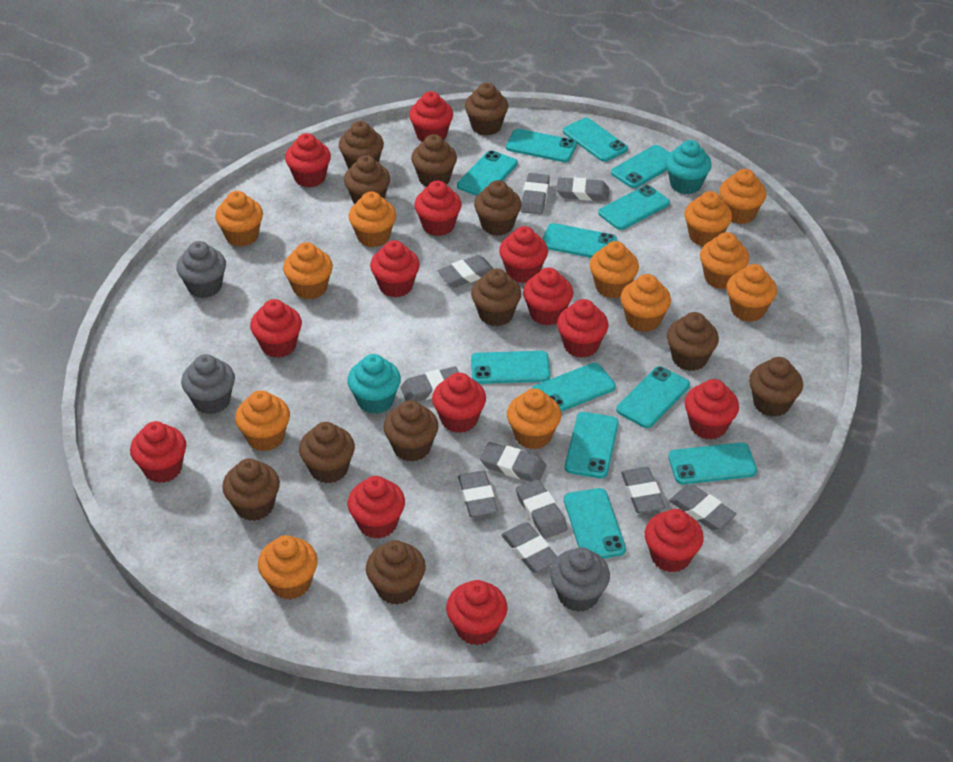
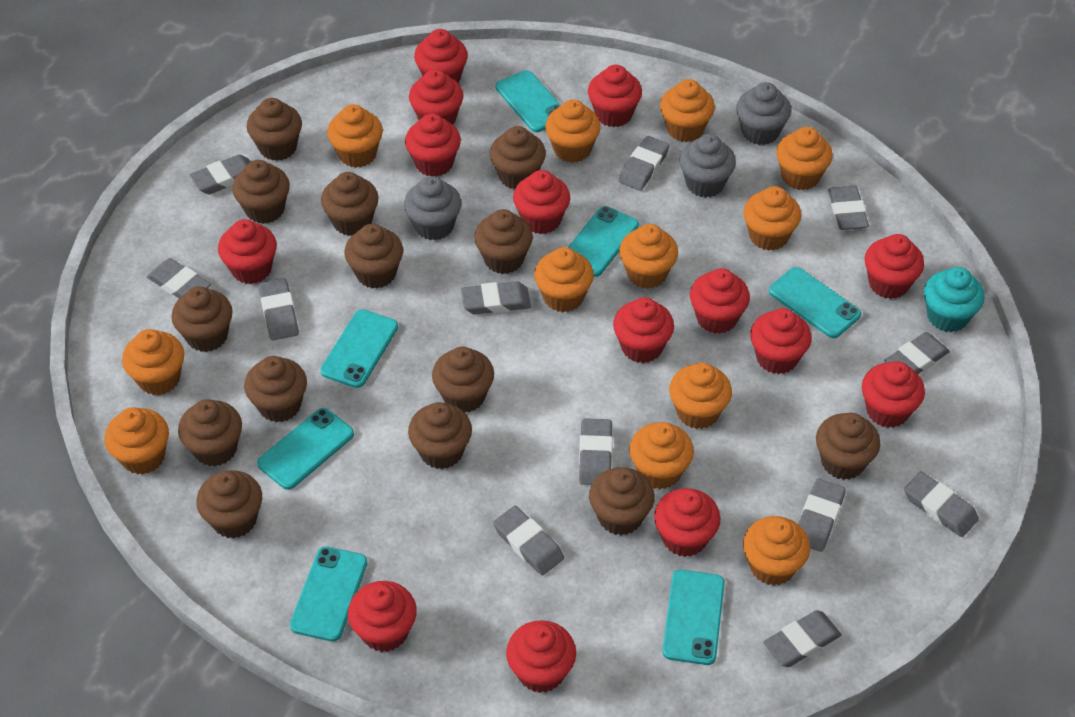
brown cupcake: [222,458,280,521] [299,422,355,483] [339,121,384,169] [344,155,390,204] [366,540,426,605] [384,400,439,462] [411,134,457,187] [465,83,508,136] [471,268,521,326] [474,180,522,236] [667,312,719,371] [749,357,803,417] = 12 -> [171,286,233,352] [178,399,242,466] [196,470,262,539] [232,160,290,224] [244,356,307,422] [247,98,302,161] [321,172,379,236] [344,224,403,289] [408,402,472,469] [432,347,494,412] [474,209,533,274] [490,126,546,189] [589,467,655,535] [816,413,880,480] = 14
grey eraser: [400,366,459,402] [438,255,494,288] [458,470,498,517] [480,442,546,481] [501,522,557,573] [516,479,568,539] [520,173,550,214] [557,177,609,201] [621,467,665,513] [669,484,736,531] = 10 -> [147,258,211,299] [190,155,251,194] [259,278,299,340] [461,281,531,314] [493,506,564,575] [579,418,613,485] [618,136,670,191] [763,610,842,667] [798,479,846,552] [828,186,869,230] [884,332,950,374] [904,471,979,537] = 12
turquoise cupcake: [347,354,401,414] [666,140,712,194] = 2 -> [924,267,985,332] = 1
turquoise phone: [457,150,518,196] [471,351,550,384] [506,129,577,162] [532,363,616,412] [543,223,617,258] [563,118,628,162] [564,488,626,559] [565,412,619,478] [598,185,670,230] [611,145,670,188] [616,366,690,428] [668,442,757,484] = 12 -> [257,408,354,490] [290,546,367,642] [320,309,398,388] [496,70,561,132] [568,206,639,277] [662,570,724,665] [769,267,861,338] = 7

